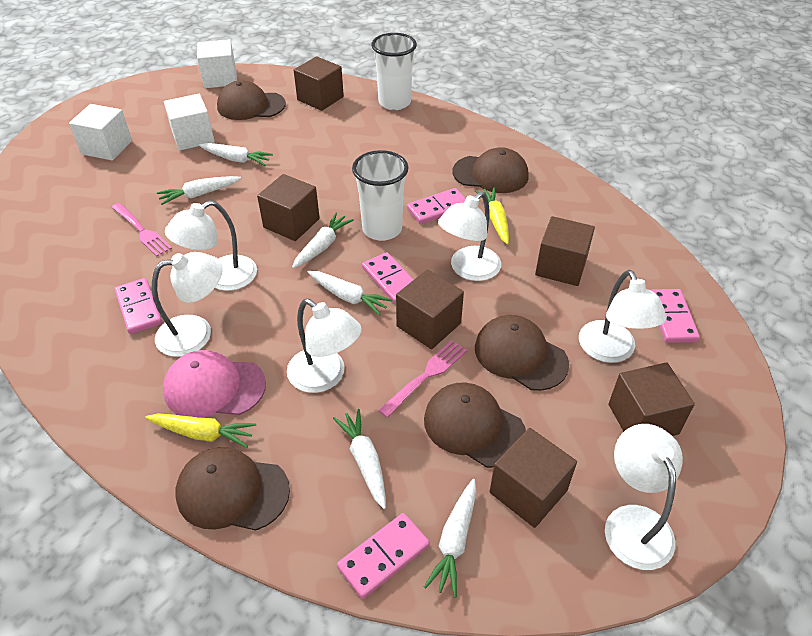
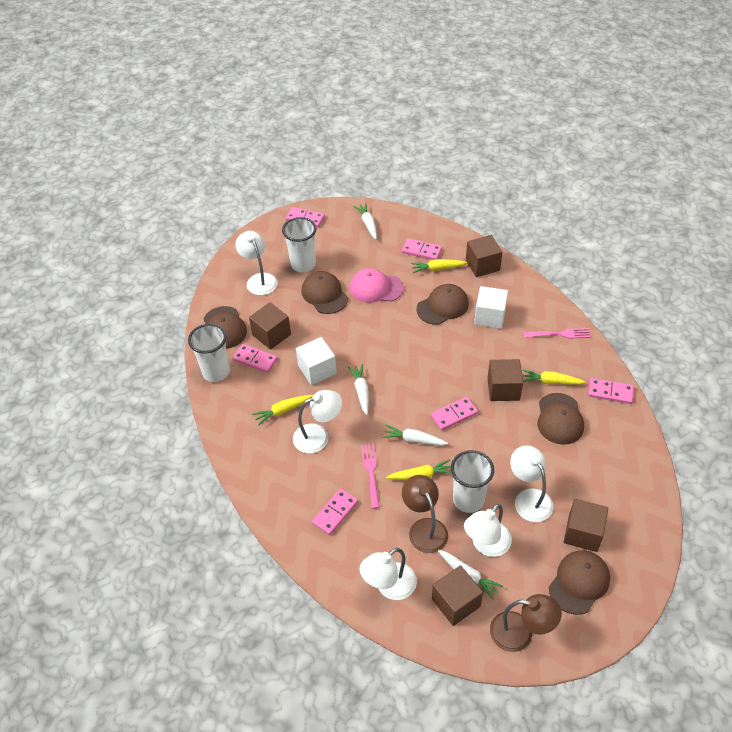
brown cube: [257,174,320,241] [294,56,344,111] [396,269,464,349] [489,428,577,528] [535,216,595,286] [608,362,695,436] = 6 -> [249,302,291,350] [432,565,483,626] [466,235,503,277] [487,359,523,401] [564,499,608,552] = 5
brown lamp: none = 0 -> [402,475,448,553] [490,594,562,652] = 2
pink domino: [114,278,162,334] [337,513,430,599] [362,252,414,305] [407,188,466,224] [650,289,700,343] = 5 -> [232,344,277,373] [286,207,325,228] [312,489,358,535] [402,238,442,260] [431,397,478,431] [588,378,634,404] = 6
white carrot: [157,176,241,205] [199,143,273,166] [292,213,354,268] [308,271,392,316] [333,409,386,509] [424,479,477,598] = 6 -> [348,364,369,415] [354,203,377,239] [382,425,448,446] [438,550,503,600] = 4
white cube: [69,104,132,160] [164,94,215,150] [197,39,237,88] = 3 -> [296,337,337,385] [474,286,508,329] = 2
white cup: [352,150,409,241] [371,33,417,110] = 2 -> [188,324,230,382] [282,217,316,272] [451,450,494,513] = 3
white lamp: [152,252,223,357] [165,200,257,291] [287,299,361,393] [438,192,501,281] [579,270,667,363] [605,424,683,570] = 6 -> [235,231,278,295] [293,390,342,453] [360,548,417,600] [464,504,512,557] [510,445,553,522] = 5
yellow carrot: [145,413,256,448] [475,188,509,245] = 2 -> [252,395,313,426] [386,459,452,480] [411,259,467,273] [522,369,585,385] = 4

